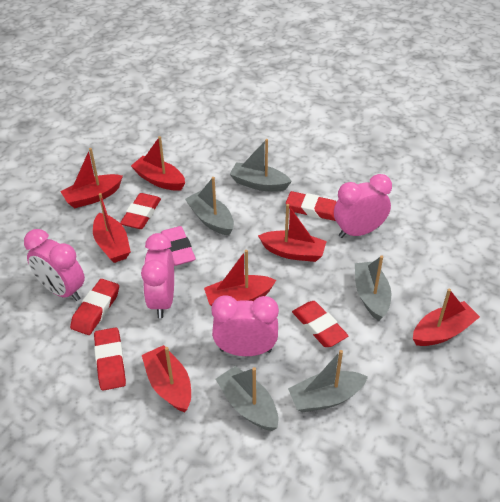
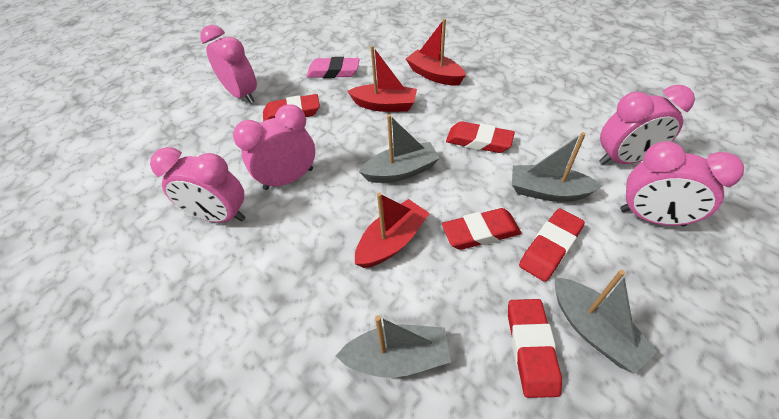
grey boat: [185,177,234,235] [216,366,278,431] [230,139,292,191] [288,350,368,412] [355,255,391,321] = 5 -> [336,315,451,378] [359,114,440,183] [512,132,602,202] [554,270,658,374] = 4
pink clock: [24,229,85,301] [141,233,174,318] [211,295,279,356] [334,174,392,238] = 4 -> [150,147,245,223] [200,25,257,104] [233,104,315,190] [599,85,695,165] [620,141,744,226] = 5
red boat: [60,148,123,208] [93,193,131,263] [131,136,185,191] [142,345,191,412] [204,250,276,306] [258,204,327,262] [413,289,480,346] = 7 -> [348,46,417,112] [355,192,430,268] [406,19,466,85] = 3

